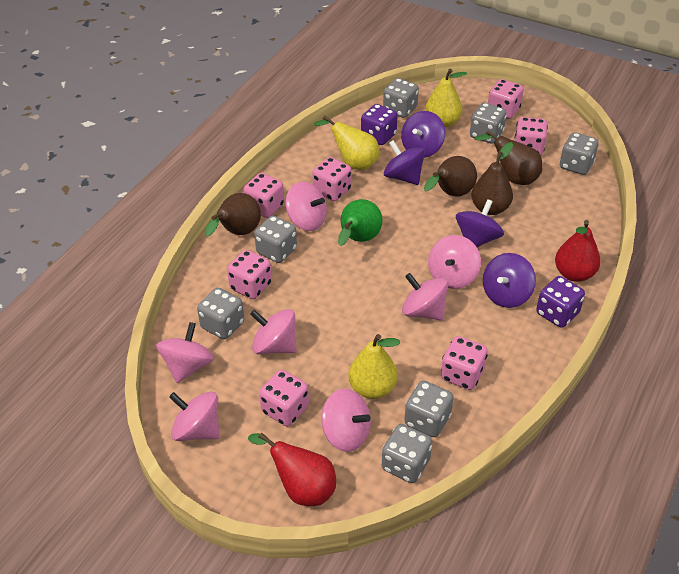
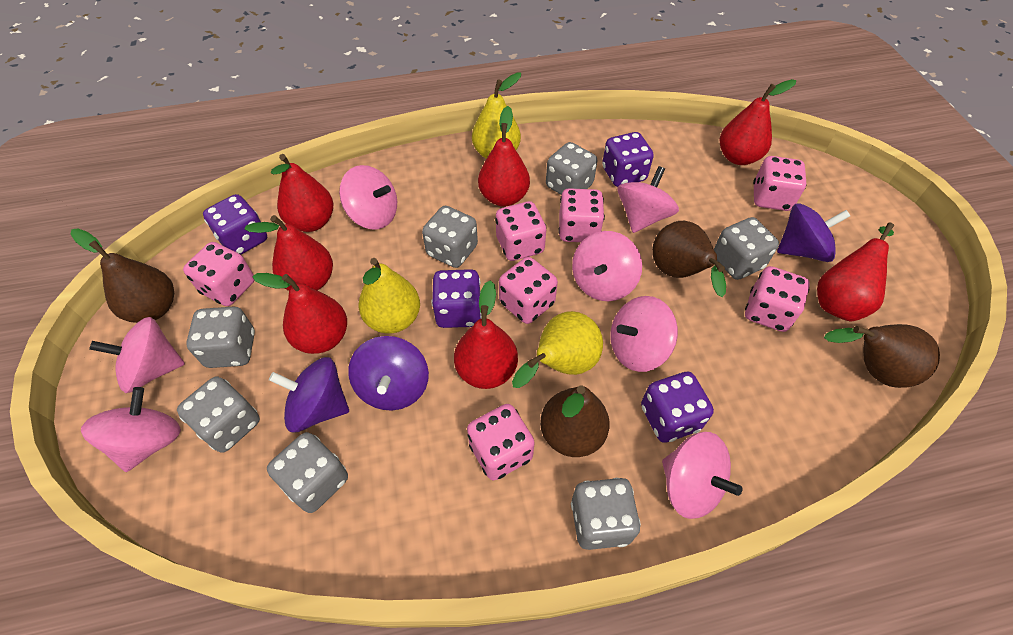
green pear: [338,199,383,246] = 1 -> none = 0
purple dice: [361,104,398,145] [536,276,585,328] = 2 -> [203,194,267,255] [432,269,482,328] [602,132,654,187] [641,372,714,443] = 4
purple spinning top: [384,140,425,185] [401,111,445,158] [456,199,504,247] [483,253,536,308] = 4 -> [269,357,349,432] [348,336,429,410] [777,203,850,262] = 3
red pear: [248,433,336,506] [555,220,601,282] = 2 -> [244,215,333,291] [252,273,347,354] [271,154,333,232] [454,280,518,389] [478,106,530,206] [720,79,796,165] [817,223,894,322] = 7

